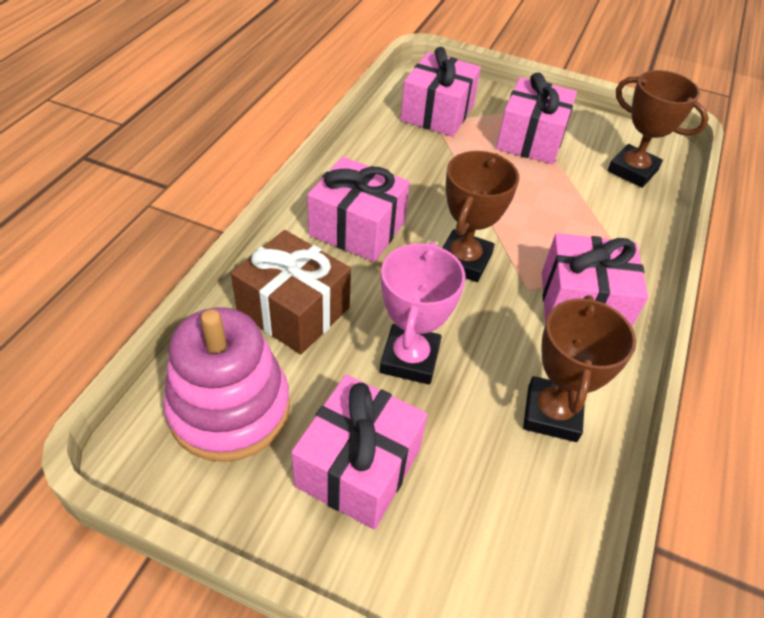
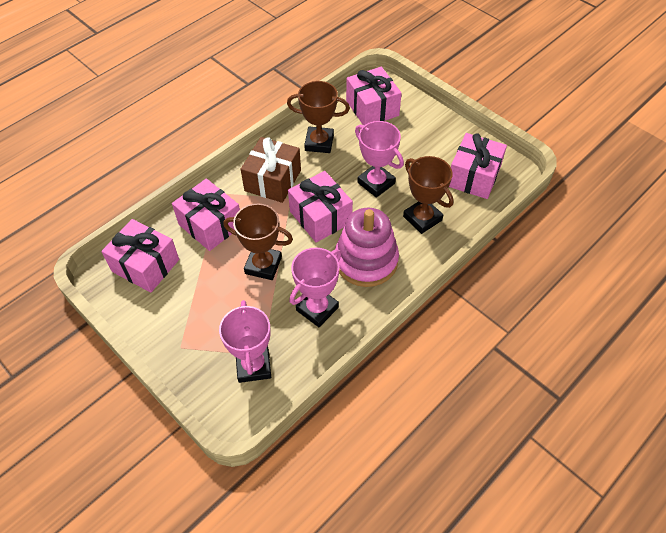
pink trophy: [380,242,466,384] = 1 -> [219,300,271,383] [289,247,341,327] [355,121,404,198] = 3

